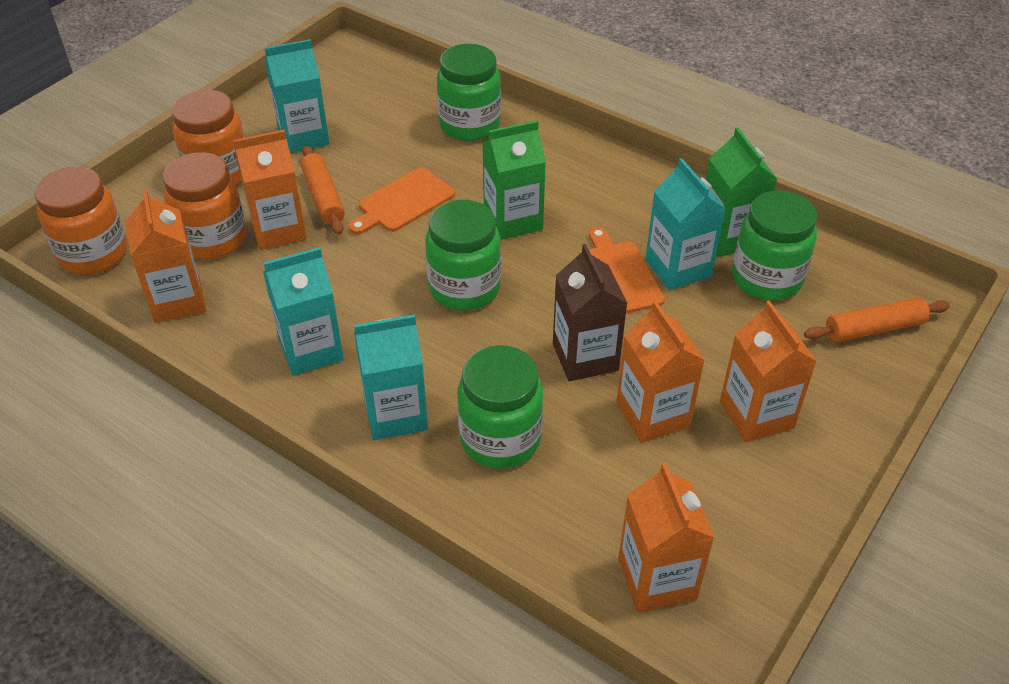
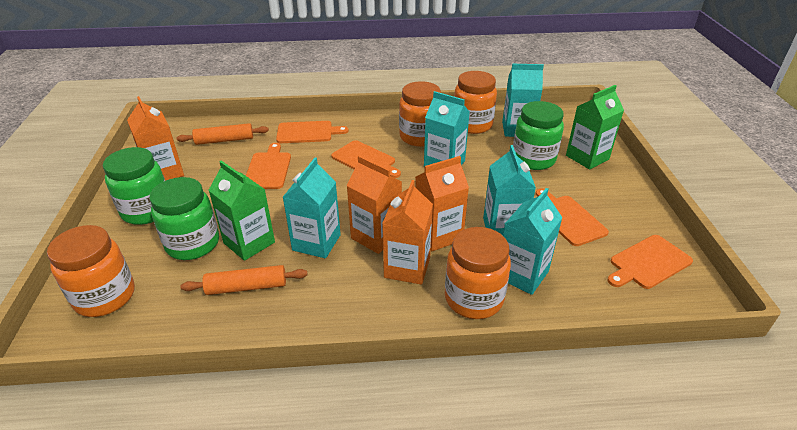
brown carton: [553,244,628,381] = 1 -> none = 0
green jar: [425,200,501,310] [437,44,501,141] [457,345,543,469] [732,190,817,301] = 4 -> [103,147,165,225] [149,177,219,260] [513,101,564,170] = 3
orange carton: [126,189,206,323] [233,130,307,250] [617,301,705,443] [618,463,715,612] [720,300,817,442] = 5 -> [127,96,184,181] [346,155,402,254] [382,180,433,285] [415,156,469,251] = 4
orange cutting board: [349,167,455,235] [580,227,665,314] = 2 -> [246,143,291,189] [276,121,349,143] [331,140,401,178] [536,188,609,246] [607,235,693,289] = 5
orange jar: [35,167,127,275] [163,152,247,259] [172,90,245,185] = 3 -> [47,225,135,317] [399,81,441,147] [445,227,511,319] [454,71,497,134] = 4
turquoise carton: [263,247,344,376] [265,39,329,153] [354,314,428,440] [645,158,726,290] = 4 -> [283,158,341,258] [424,91,470,167] [483,145,536,235] [502,64,544,137] [503,188,563,295] = 5

